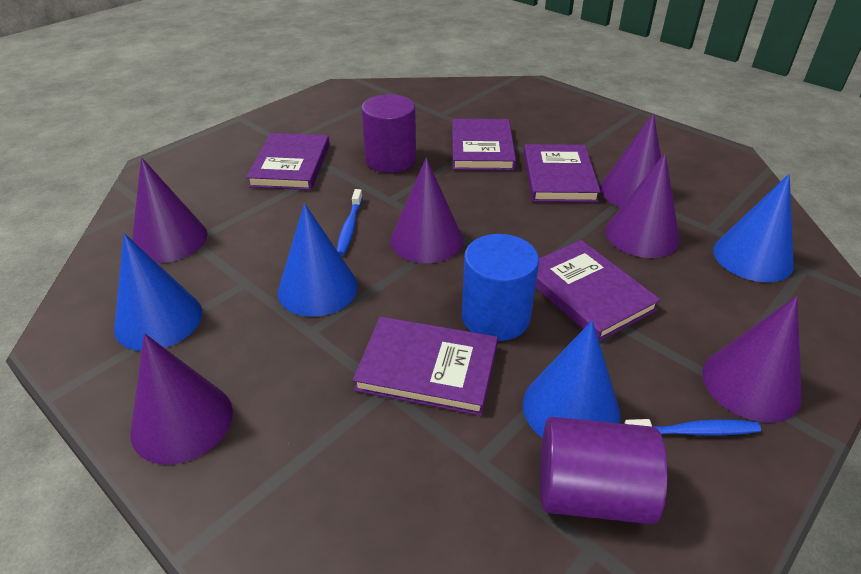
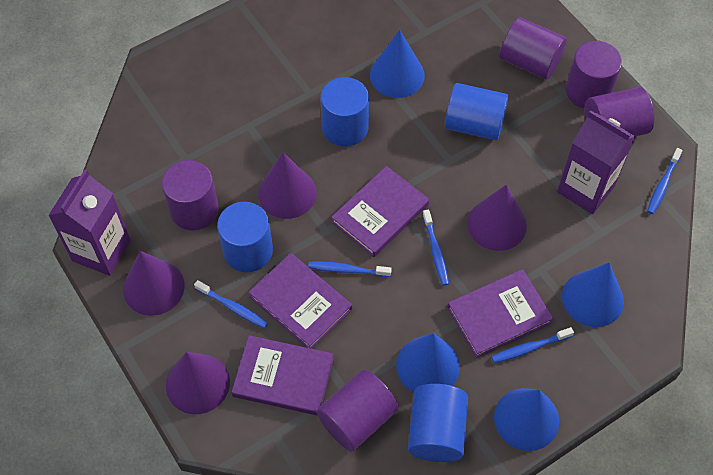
blue cylinder: [462,234,539,341] = 1 -> [217,202,273,272] [321,77,369,146] [408,384,468,462] [445,83,509,140] = 4
blue toothbrush: [337,189,363,255] [624,419,761,436] = 2 -> [194,280,268,328] [308,262,392,277] [423,209,449,286] [491,327,574,363] [647,148,683,214] = 5
purple book: [246,133,330,190] [353,317,498,416] [452,119,516,170] [523,144,601,202] [536,240,661,341] = 5 -> [231,335,334,416] [248,253,352,349] [331,166,429,257] [447,269,554,358] = 4
purple carton: none = 0 -> [48,170,131,276] [557,110,636,214] = 2
purple cone: [130,333,233,465] [132,157,208,263] [390,158,463,263] [600,113,661,207] [605,153,680,258] [702,296,802,423] = 6 -> [123,251,185,316] [166,352,230,414] [258,152,317,219] [467,185,527,251] = 4
purple cylinder: [361,94,416,173] [540,417,668,524] = 2 -> [162,160,219,230] [317,370,399,451] [500,17,567,80] [566,41,622,109] [585,87,654,136] = 5

